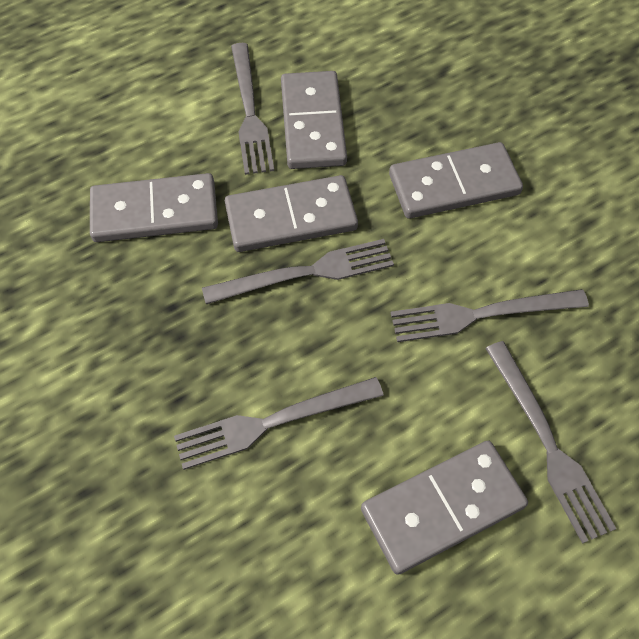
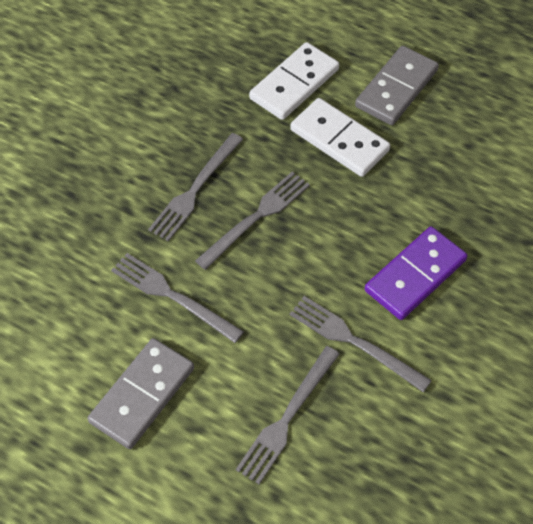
grey domino: [90,173,218,242] [225,175,358,252] [281,71,347,169] [361,440,528,575] [389,142,523,219] = 5 -> [88,338,194,449] [355,46,439,125] = 2
purple domino: none = 0 -> [365,226,467,320] = 1
white domino: none = 0 -> [249,42,339,120] [290,98,390,177] = 2

